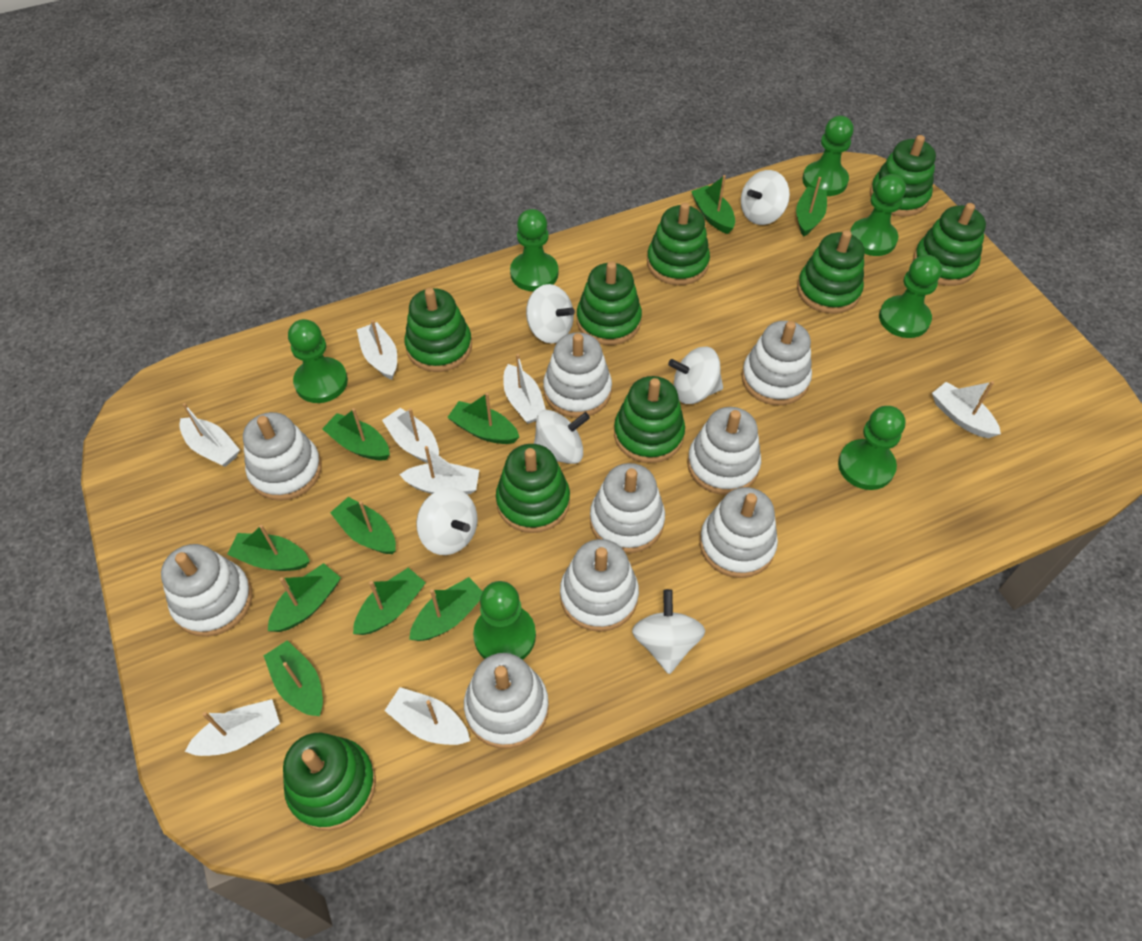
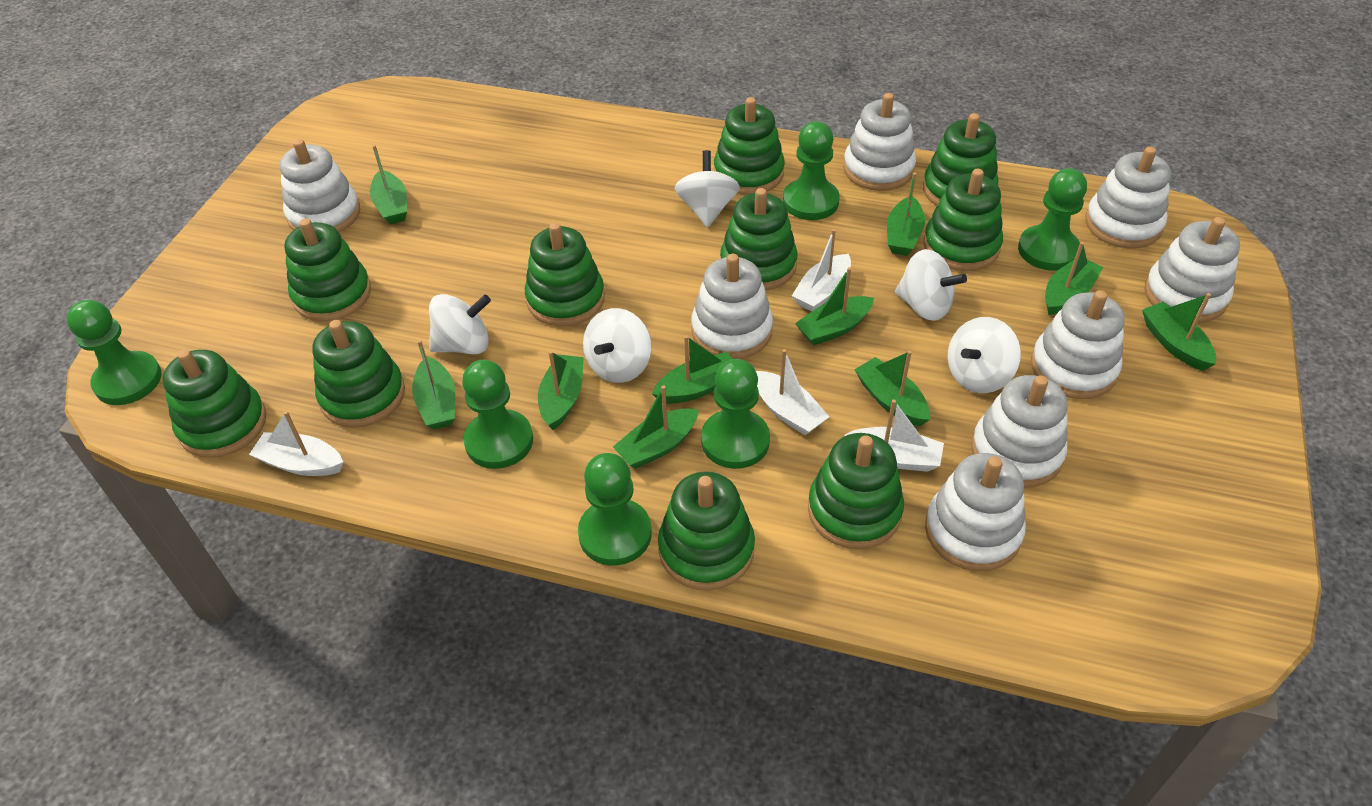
green pawn: [288,319,348,403] [473,581,536,660] [510,209,559,291] [802,116,854,196] [838,406,905,490] [850,174,906,256] [879,255,942,338] = 7 -> [67,300,161,405] [462,360,533,469] [578,453,652,565] [701,359,770,469] [783,121,840,220] [1018,168,1087,271] = 6
green stacking toy: [283,733,376,831] [405,288,472,372] [496,444,570,533] [577,261,642,345] [614,376,685,463] [647,202,710,285] [797,230,865,314] [870,135,936,216] [913,203,986,286] = 9 -> [163,349,266,458] [285,219,371,321] [312,320,405,428] [525,222,605,326] [658,472,755,590] [714,97,785,195] [720,188,798,291] [808,433,904,549] [923,113,998,206] [924,169,1003,271] = 10
white boat: [179,403,240,467] [185,699,280,756] [357,320,397,380] [382,408,439,463] [385,687,470,745] [399,446,479,494] [503,354,546,424] [932,381,1001,438] = 8 -> [249,411,343,476] [756,349,829,435] [792,229,851,312] [844,399,944,472] = 4
white spinning top: [416,488,478,555] [526,284,575,344] [534,410,590,464] [632,589,705,674] [668,347,723,404] [741,170,790,225] = 6 -> [429,294,491,354] [583,308,652,383] [674,150,740,227] [895,249,967,321] [948,317,1021,393] = 5
white stacking toy: [161,544,252,637] [243,412,322,501] [464,653,549,749] [543,333,612,418] [560,539,639,632] [590,463,665,553] [687,407,761,495] [699,487,778,578] [742,321,812,406] = 9 -> [280,139,360,232] [691,254,773,359] [843,93,916,191] [925,453,1026,571] [971,375,1068,488] [1031,290,1125,399] [1085,146,1171,249] [1144,217,1240,323] = 8

